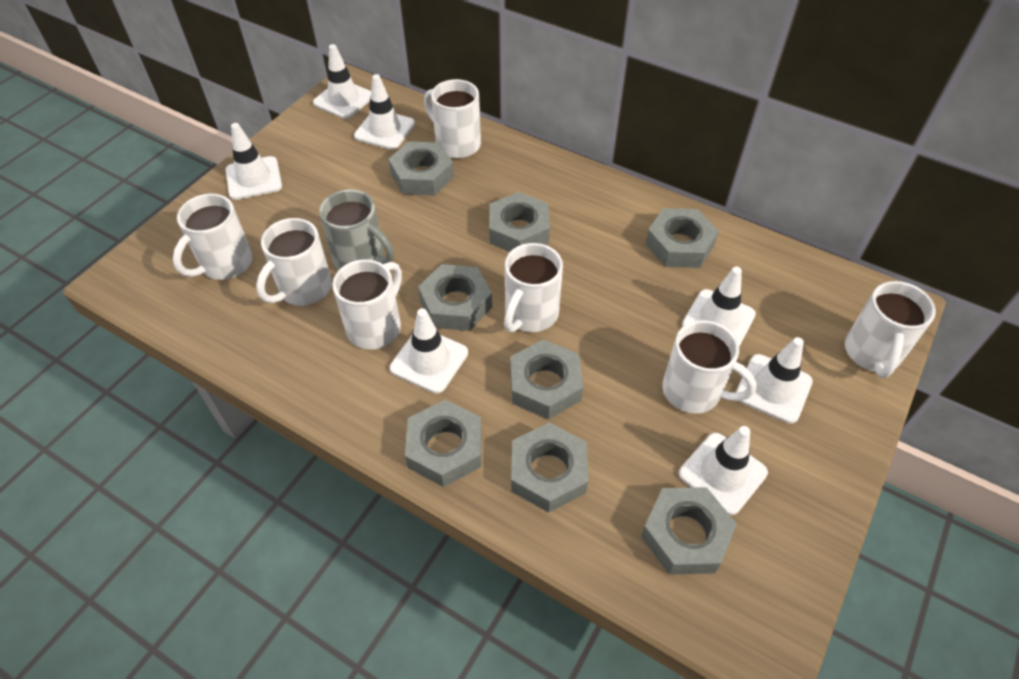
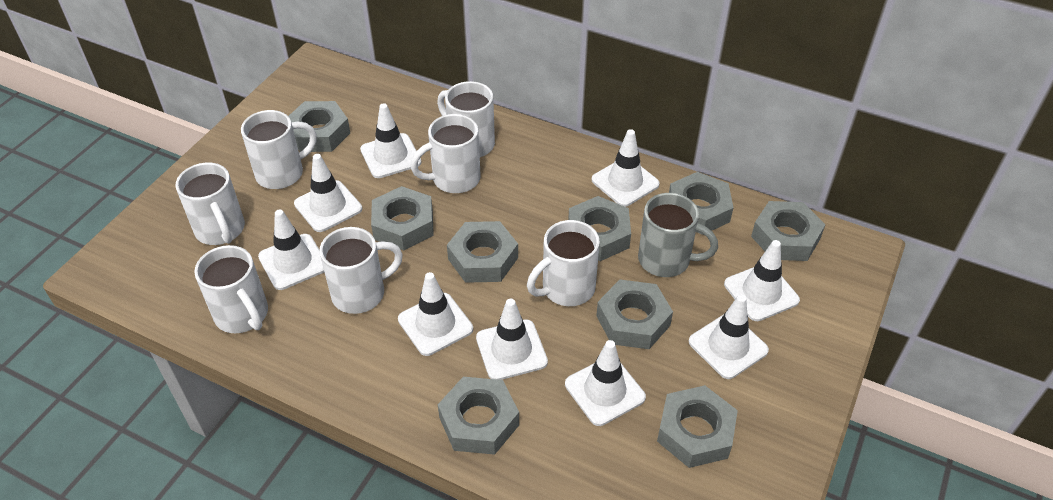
grey nut: [388,141,454,196] [405,400,482,487] [418,264,492,331] [489,192,550,252] [510,339,583,420] [511,422,588,513] [641,487,737,575] [645,208,719,268] = 8 -> [288,101,350,152] [371,186,434,250] [438,377,519,455] [447,221,518,283] [568,196,631,261] [596,280,673,349] [657,385,738,468] [669,172,734,235] [751,201,825,261] = 9
white traffic cone: [226,123,282,200] [313,44,371,119] [354,74,415,150] [390,308,468,394] [679,426,768,515] [682,267,756,347] [736,337,813,424] = 7 -> [258,209,324,290] [294,154,362,232] [360,103,422,178] [398,272,473,356] [476,299,548,380] [565,340,646,426] [592,129,660,207] [689,295,769,379] [724,240,800,321] = 9

